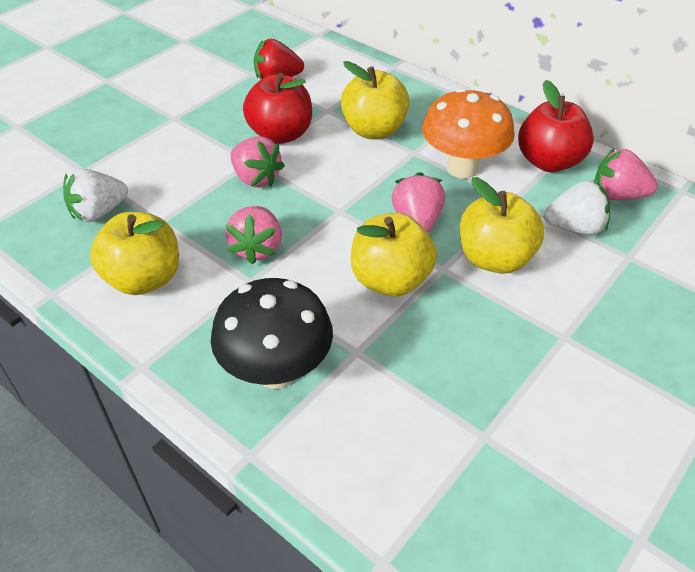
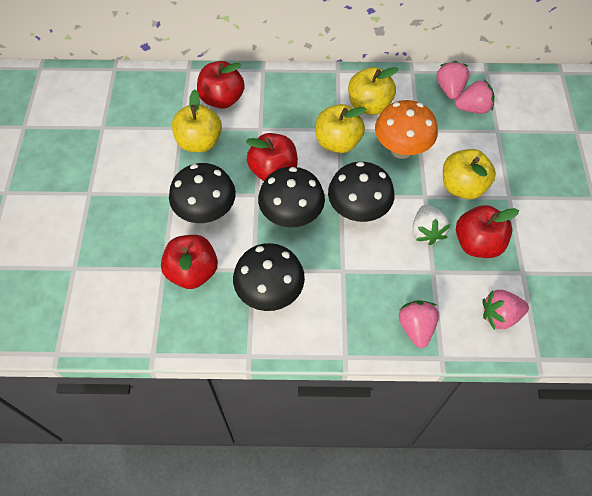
black mushroom: [211,278,333,389] = 1 -> [169,163,236,223] [233,243,305,311] [258,167,325,227] [328,162,395,222] = 4
red apple: [243,73,312,144] [518,80,594,172] = 2 -> [161,235,218,289] [197,61,245,109] [246,133,298,181] [456,205,519,258] = 4
red strawberry: [254,39,304,79] = 1 -> none = 0
white strawberry: [63,168,128,222] [544,180,610,235] = 2 -> [413,205,450,245] = 1

